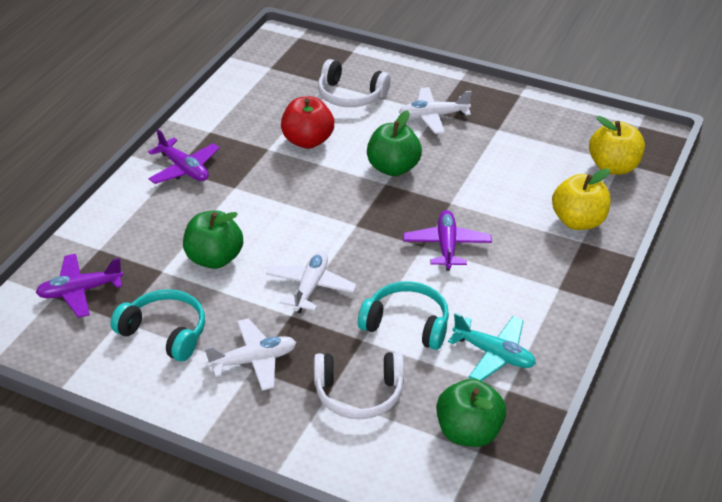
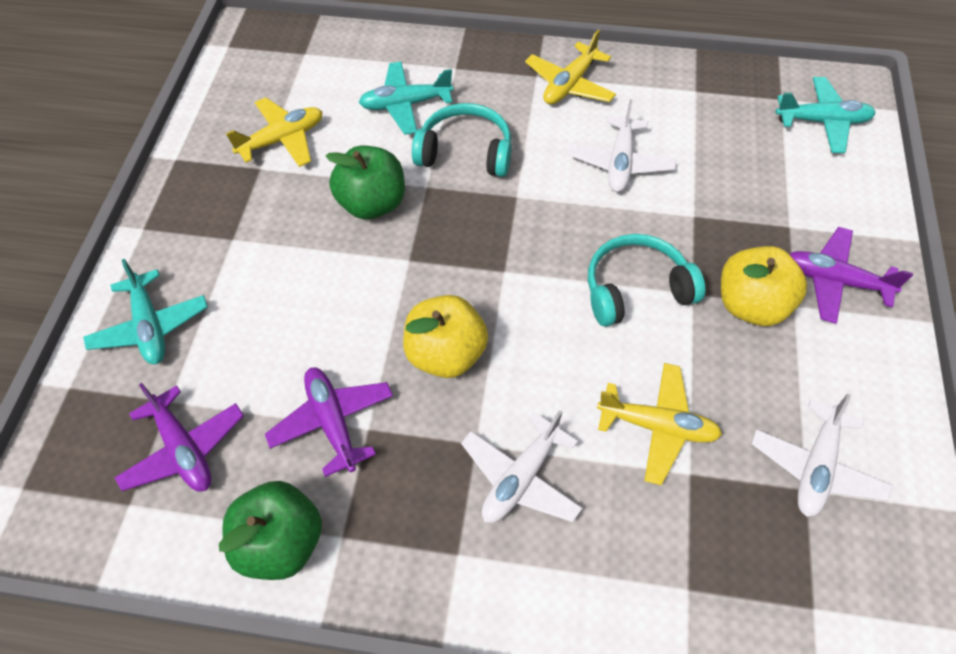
green apple: [183,210,243,269] [367,110,422,176] [436,379,507,447] = 3 -> [219,481,322,580] [325,146,405,220] = 2
red apple: [281,96,334,149] = 1 -> none = 0
turquoise plane: [448,313,536,381] = 1 -> [83,259,208,364] [359,62,453,135] [776,77,876,153] = 3
white headphones: [314,352,404,419] [318,59,391,107] = 2 -> none = 0
yellow plane: none = 0 -> [226,97,323,167] [525,30,616,105] [597,363,722,485] = 3

